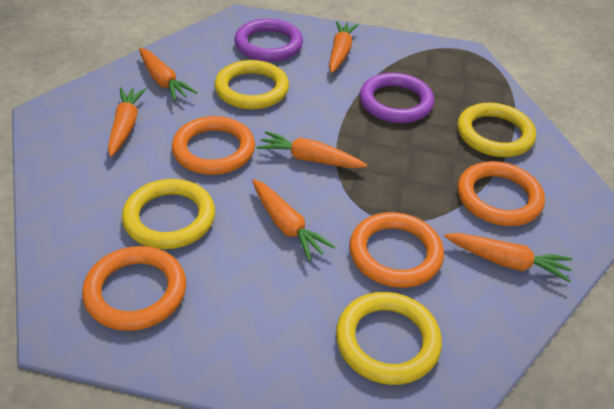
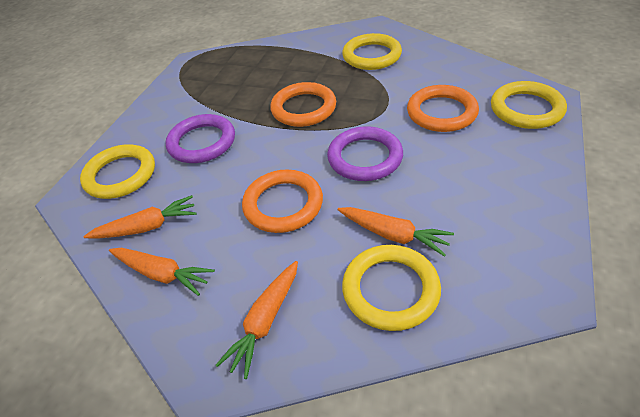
orange carrot: [108,88,146,157] [139,48,197,102] [252,179,335,262] [257,131,367,168] [329,21,358,73] [444,233,572,283] = 6 -> [83,195,197,239] [109,248,215,296] [216,261,298,379] [338,207,454,257] = 4
orange ring: [82,246,186,331] [172,116,255,175] [349,212,444,288] [457,161,545,226] = 4 -> [242,170,323,233] [270,82,336,127] [407,85,479,132] = 3

